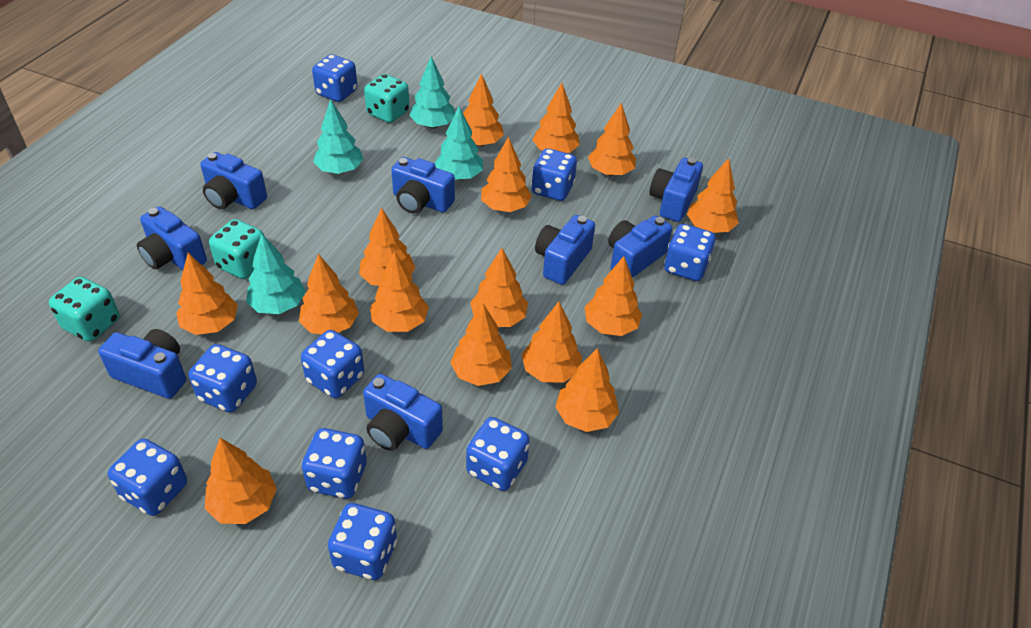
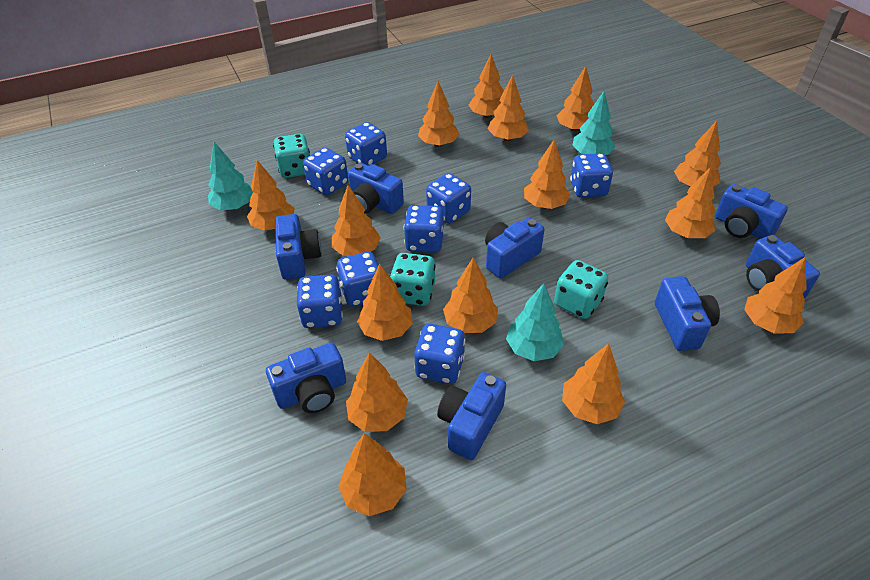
blue dice: [108,439,187,516] [188,344,257,412] [301,330,364,398] [302,428,367,499] [312,54,357,102] [328,503,397,580] [466,417,530,491] [531,148,577,201] [664,224,716,281] = 9 -> [297,275,343,328] [303,148,348,195] [336,252,379,307] [345,122,387,166] [404,205,444,253] [414,324,465,384] [426,173,471,224] [570,153,613,198] = 8
turquoise tree: [246,234,306,314] [313,99,363,174] [409,56,455,128] [434,107,483,180] = 4 -> [208,142,253,210] [506,283,564,361] [572,91,615,155] = 3

